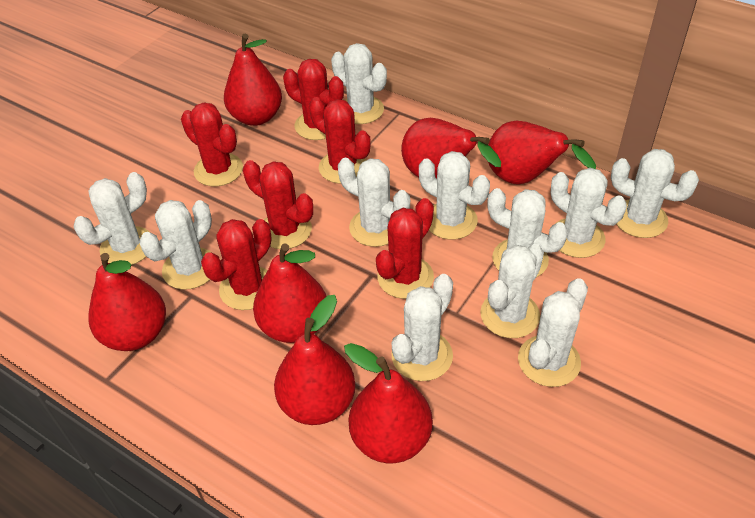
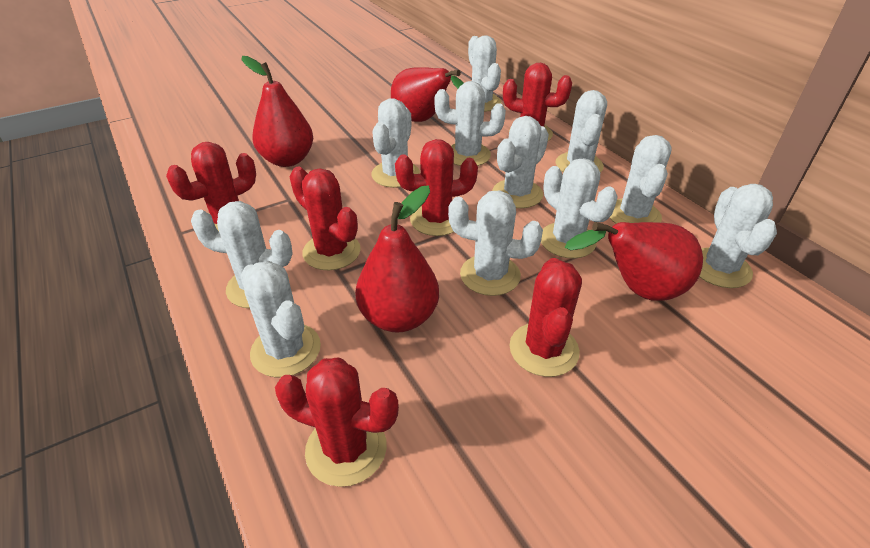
red pear: [88,253,166,351] [224,34,282,126] [253,244,327,343] [274,295,356,425] [344,343,433,463] [401,118,501,178] [488,120,596,185] = 7 -> [241,56,313,167] [355,185,439,333] [391,67,464,122] [565,222,703,301] = 4

